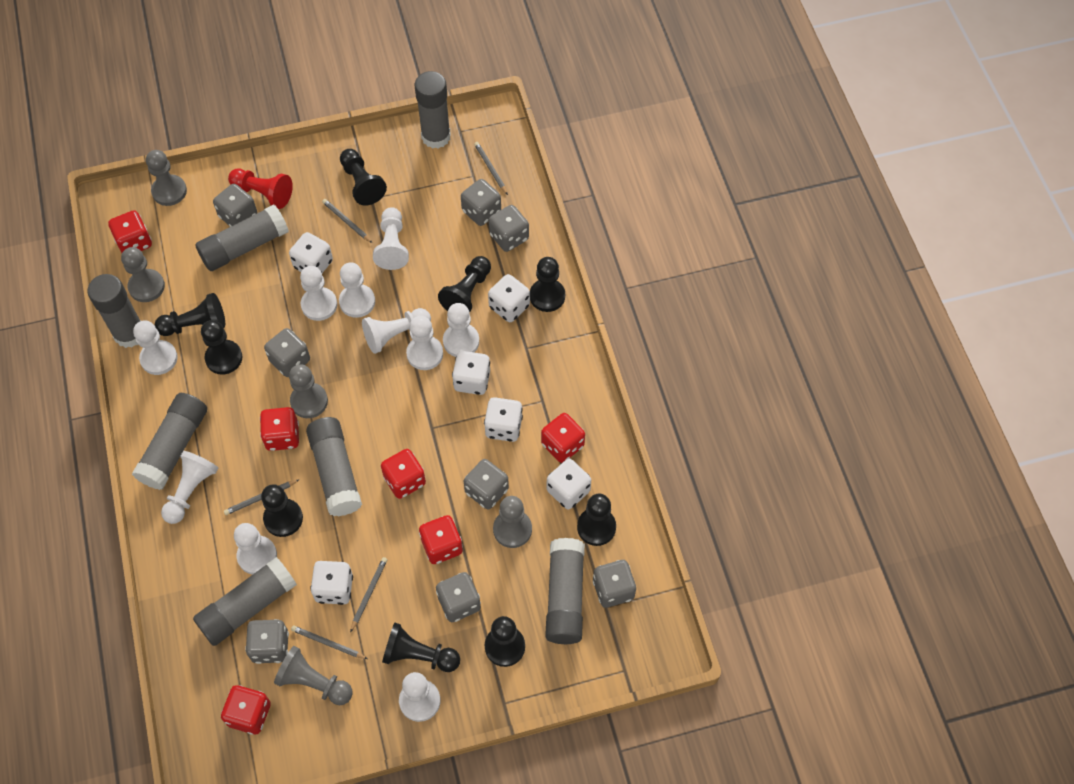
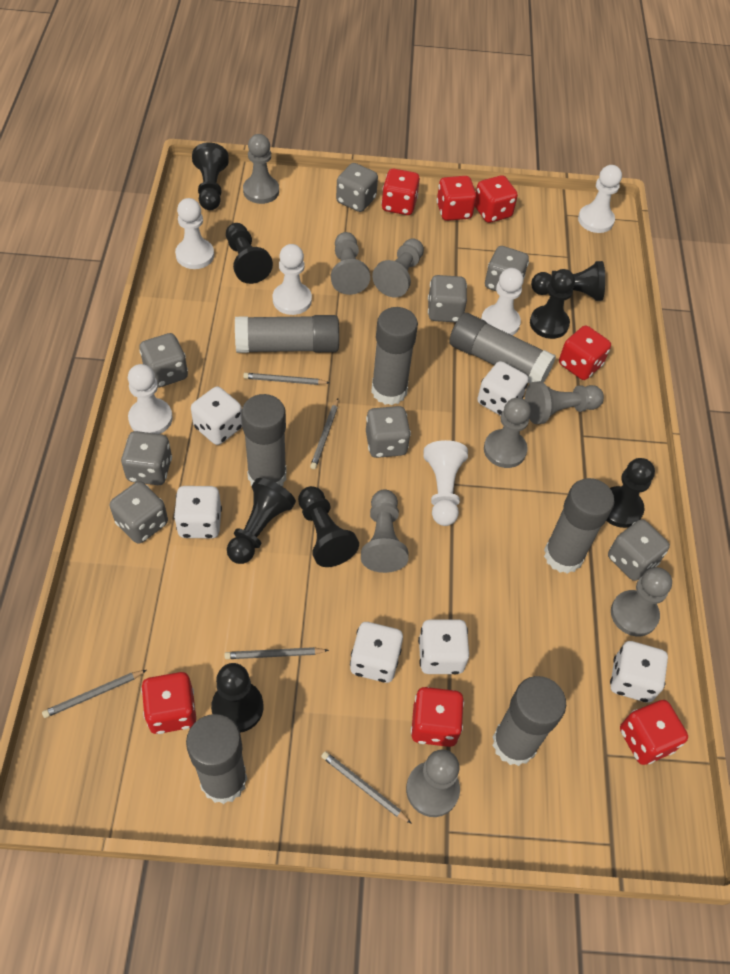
black pawn: [155,293,225,336] [201,320,242,375] [261,484,303,537] [340,149,387,206] [382,622,460,672] [438,256,491,312] [485,616,525,667] [530,257,565,312] [577,494,616,546] = 9 -> [192,142,229,210] [211,663,263,733] [226,223,273,284] [227,478,296,564] [298,486,359,567] [530,269,575,339] [531,261,605,301] [606,458,655,528] = 8
grey pawn: [121,247,165,302] [146,150,187,206] [274,646,353,705] [289,364,328,418] [493,496,532,548] = 5 -> [243,134,279,204] [331,232,370,295] [361,490,409,573] [372,238,424,297] [406,749,460,817] [484,398,531,468] [525,381,604,424] [611,567,672,636] = 8
red dice: [108,210,152,253] [221,685,271,735] [260,407,299,451] [381,449,426,499] [419,515,463,564] [541,413,585,463] = 6 -> [141,672,196,734] [381,169,420,215] [411,687,464,747] [437,176,476,221] [475,175,518,223] [559,326,611,380] [620,700,688,765] = 7
red pawn: [228,169,293,209] = 1 -> none = 0
white pawn: [133,320,178,375] [161,451,218,524] [234,523,277,575] [300,266,337,321] [339,263,375,318] [362,308,431,354] [373,207,409,270] [399,672,441,722] [406,316,443,370] [443,303,479,357] = 10 -> [128,364,173,434] [175,198,214,269] [273,244,312,315] [423,440,468,526] [481,268,524,336] [578,165,622,233] = 6

